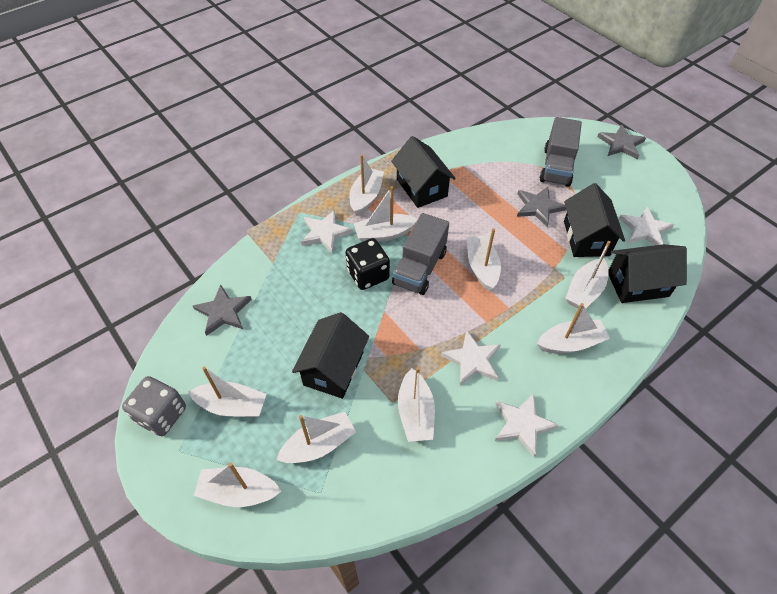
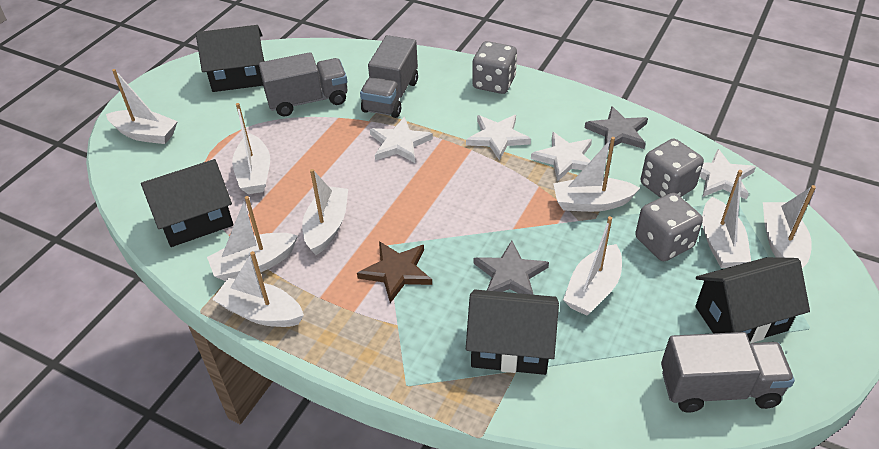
black dice: [345,238,390,290] = 1 -> none = 0
brown star: none = 0 -> [357,241,432,303] = 1
grey dice: [122,376,186,436] = 1 -> [472,41,517,94] [635,193,703,261] [641,139,704,198] = 3
grey star: [193,285,252,336] [517,187,566,227] [597,124,646,159] = 3 -> [473,241,549,295] [585,106,648,150] = 2
grey truck: [392,213,449,295] [540,117,582,187] = 2 -> [259,52,347,116] [360,35,418,118] [661,332,795,413] = 3

